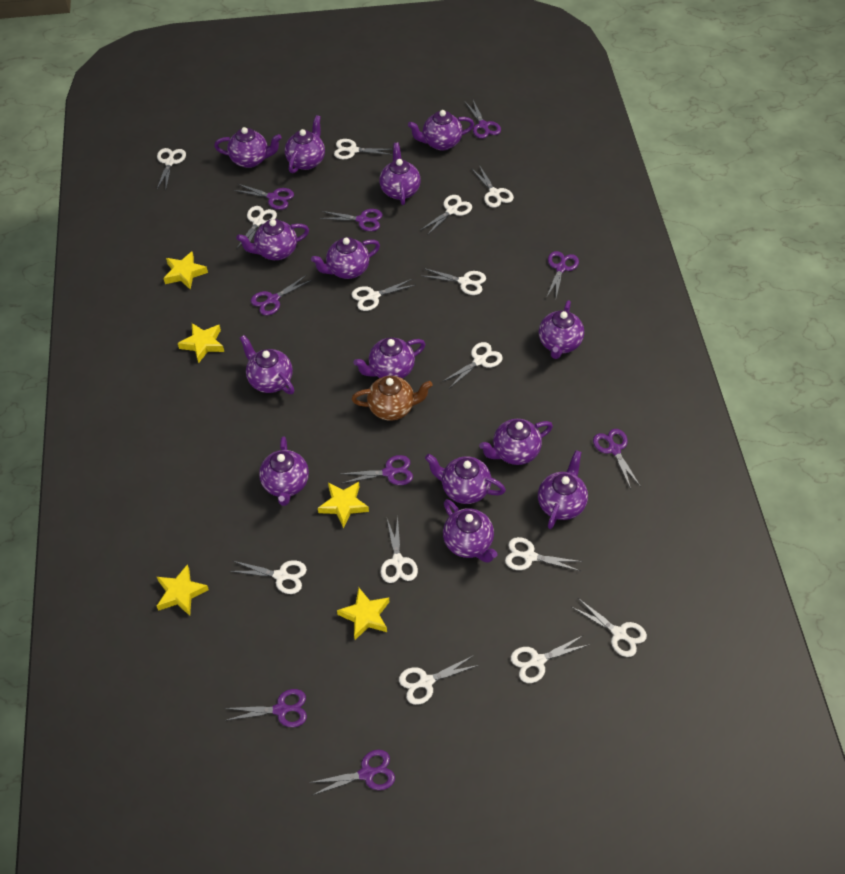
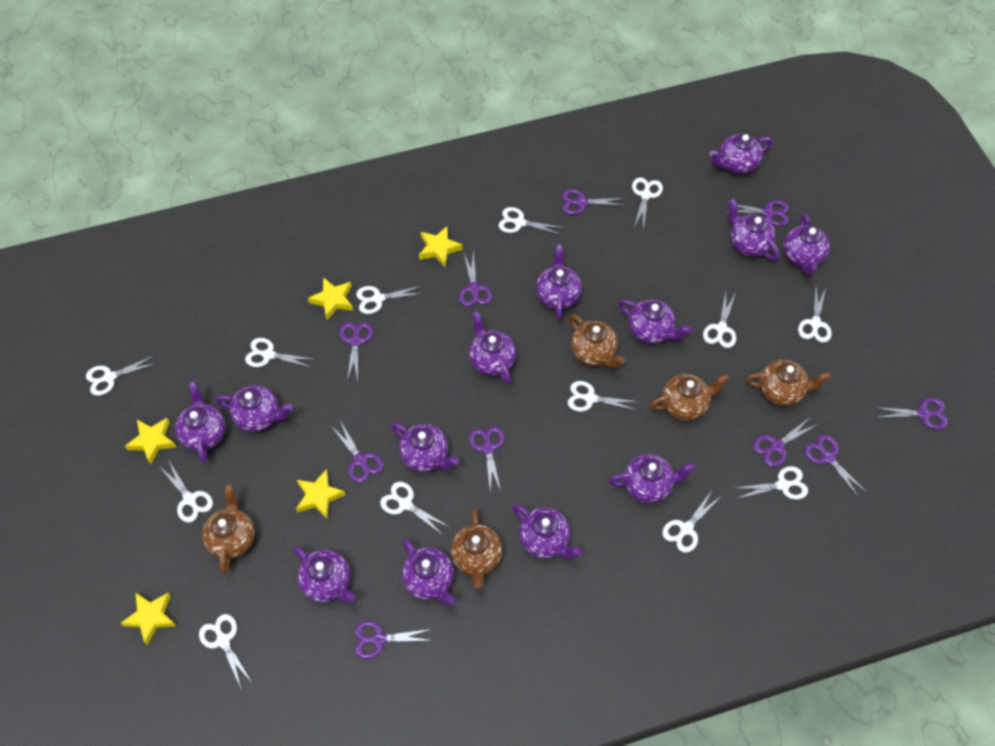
brown teapot: [352,376,433,421] = 1 -> [202,484,255,573] [451,509,502,588] [569,314,625,369] [650,374,729,421] [745,360,831,406] = 5
purple scissors: [224,689,307,727] [233,184,294,210] [251,275,312,315] [309,750,395,795] [320,209,383,231] [341,455,413,485] [465,100,501,139] [546,251,579,298] [593,429,641,489] = 9 -> [331,422,383,483] [340,322,373,381] [355,621,433,659] [459,251,492,307] [469,426,504,491] [562,189,626,215] [724,200,789,226] [753,418,818,467] [804,435,866,497] [875,398,948,429] = 10
purple teapot: [214,127,282,168] [236,219,309,260] [240,335,294,394] [259,436,309,506] [285,115,325,173] [311,237,380,279] [353,338,425,379] [379,143,421,205] [408,110,474,150] [425,454,506,504] [443,499,498,563] [479,419,553,465] [538,450,588,529] [539,300,584,359] = 14 -> [175,381,225,463] [215,385,293,432] [293,546,355,603] [391,423,459,472] [402,539,455,605] [469,311,516,384] [512,504,582,559] [536,245,582,320] [609,454,696,503] [618,300,692,344] [710,133,772,174] [728,199,779,261] [783,213,829,275] = 13
white scissors: [157,148,186,189] [229,560,307,594] [237,206,277,248] [334,139,393,159] [352,279,415,311] [380,517,418,583] [399,655,479,705] [421,195,472,235] [423,268,486,295] [442,342,503,388] [471,165,514,208] [505,537,582,571] [511,635,588,683] [572,598,647,657] = 14 -> [86,356,157,396] [160,461,213,523] [199,614,251,690] [245,338,313,367] [356,286,424,314] [380,482,449,535] [498,207,564,235] [568,381,639,412] [632,177,663,230] [662,492,720,553] [703,291,736,348] [736,466,808,499] [798,287,832,343] = 13

